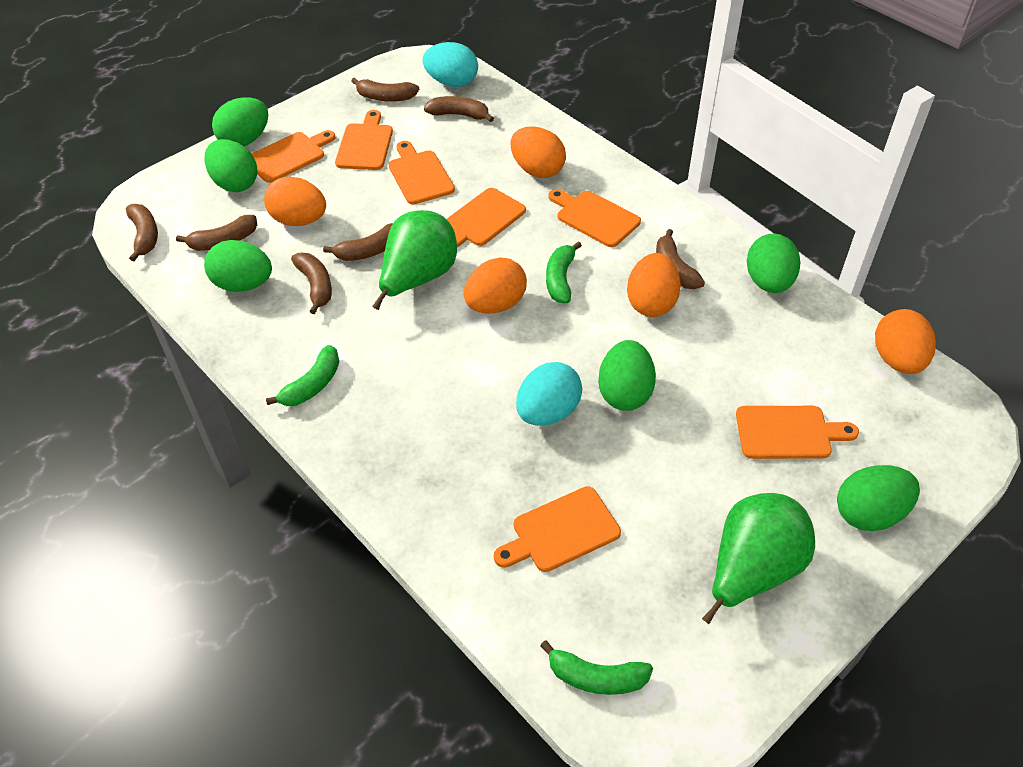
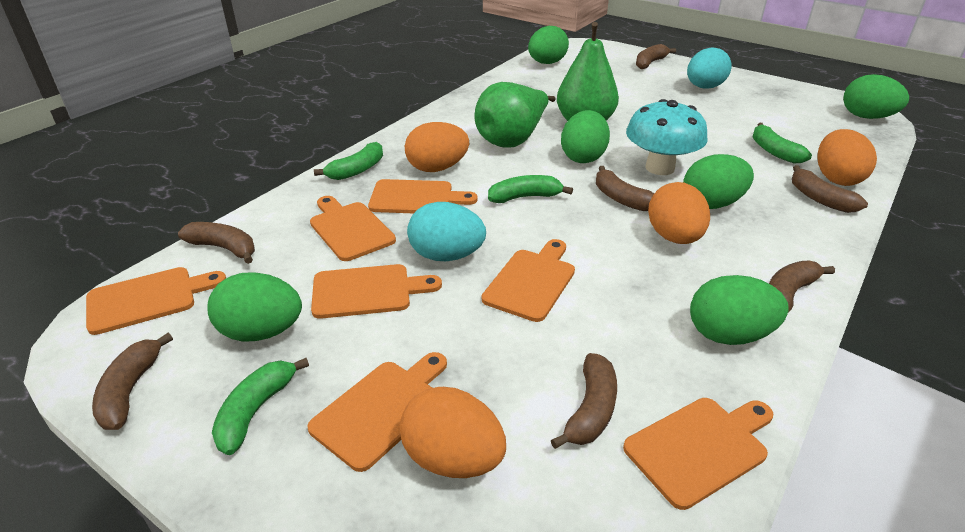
green banana: [266,345,339,406] [540,640,653,695] [546,241,582,303] = 3 -> [212,358,309,455] [314,142,383,180] [488,175,573,203] [753,123,812,163] = 4
orange egg: [264,176,326,226] [464,257,527,314] [510,126,566,178] [627,253,681,317] [875,309,936,374] = 5 -> [400,387,506,478] [405,122,469,172] [648,182,710,244] [817,129,877,186] = 4
turquoise mushroom: none = 0 -> [626,99,708,175] = 1

